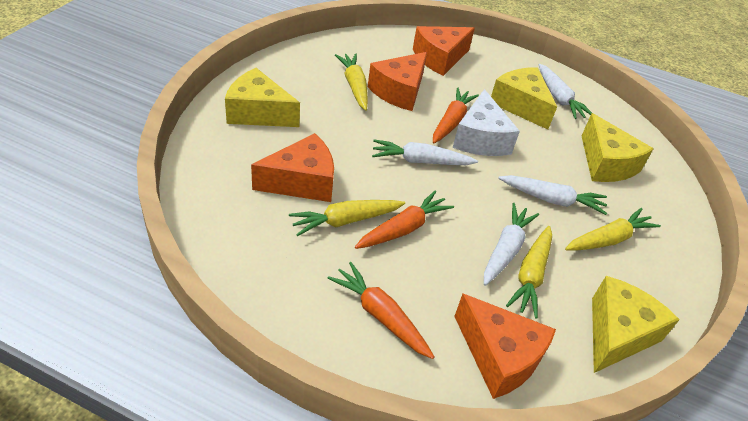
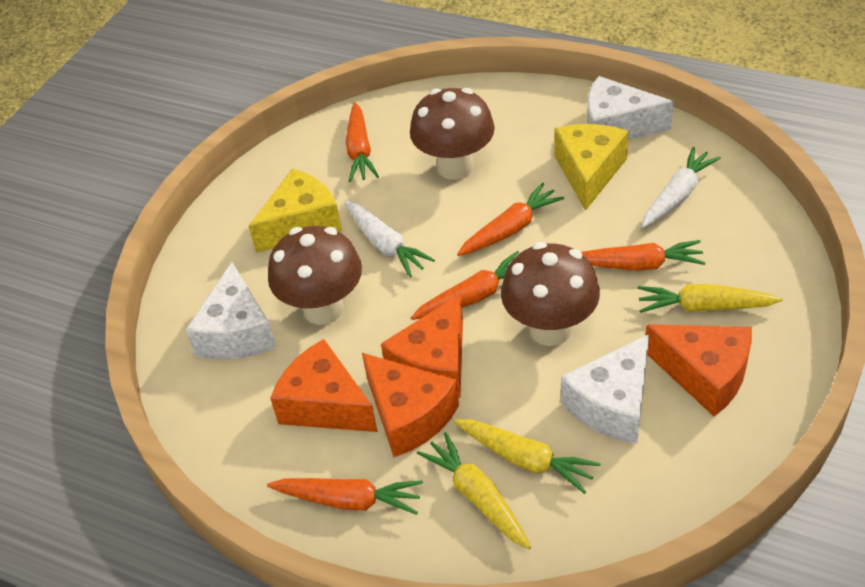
brown mushroom: none = 0 -> [268,226,362,325] [410,88,495,180] [501,242,600,346] = 3
orange carrot: [327,262,434,359] [355,191,454,249] [433,87,479,144] = 3 -> [267,478,423,515] [346,102,379,182] [411,251,519,320] [457,183,565,256] [581,240,706,271] = 5
white carrot: [372,139,478,165] [484,203,539,286] [498,175,607,215] [539,64,592,119] = 4 -> [344,201,435,277] [642,147,721,228] = 2
white cheese: [453,89,520,156] = 1 -> [186,262,276,360] [561,334,649,444] [587,76,674,140] = 3
yellow carrot: [289,200,405,236] [335,53,368,111] [506,226,552,319] [565,208,661,251] = 4 -> [417,432,531,549] [454,419,600,494] [638,284,783,313] = 3
yellow cheese: [225,68,300,127] [491,67,557,130] [582,113,653,182] [592,276,680,373] = 4 -> [249,168,342,253] [554,124,629,211] = 2

